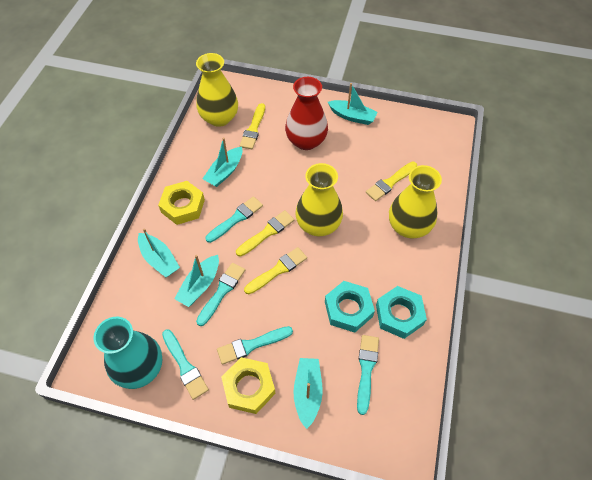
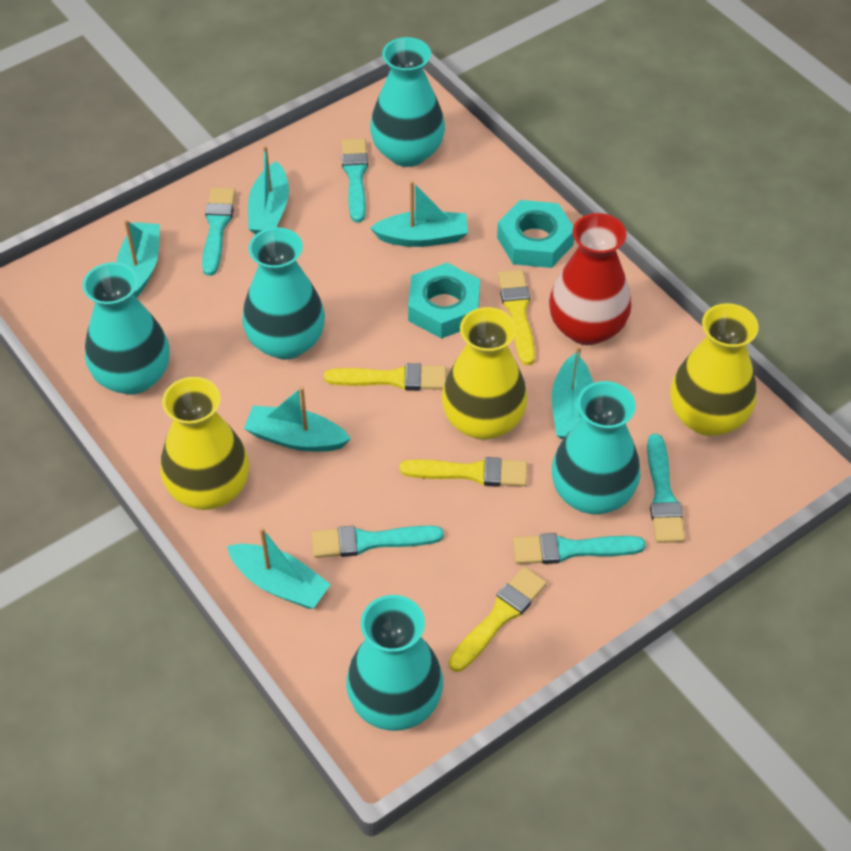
turquoise boat: [138,228,180,277] [174,255,219,307] [203,138,242,187] [294,358,323,429] [328,83,378,125] = 5 -> [116,219,160,298] [227,528,331,609] [244,387,351,452] [248,145,289,234] [370,181,468,247] [552,346,593,439] = 6
turquoise vase: [93,317,162,389] = 1 -> [82,262,170,395] [242,227,325,359] [346,595,443,731] [370,37,445,167] [552,381,640,514] = 5
yellow nut: [158,181,205,225] [221,357,276,414] = 2 -> none = 0

